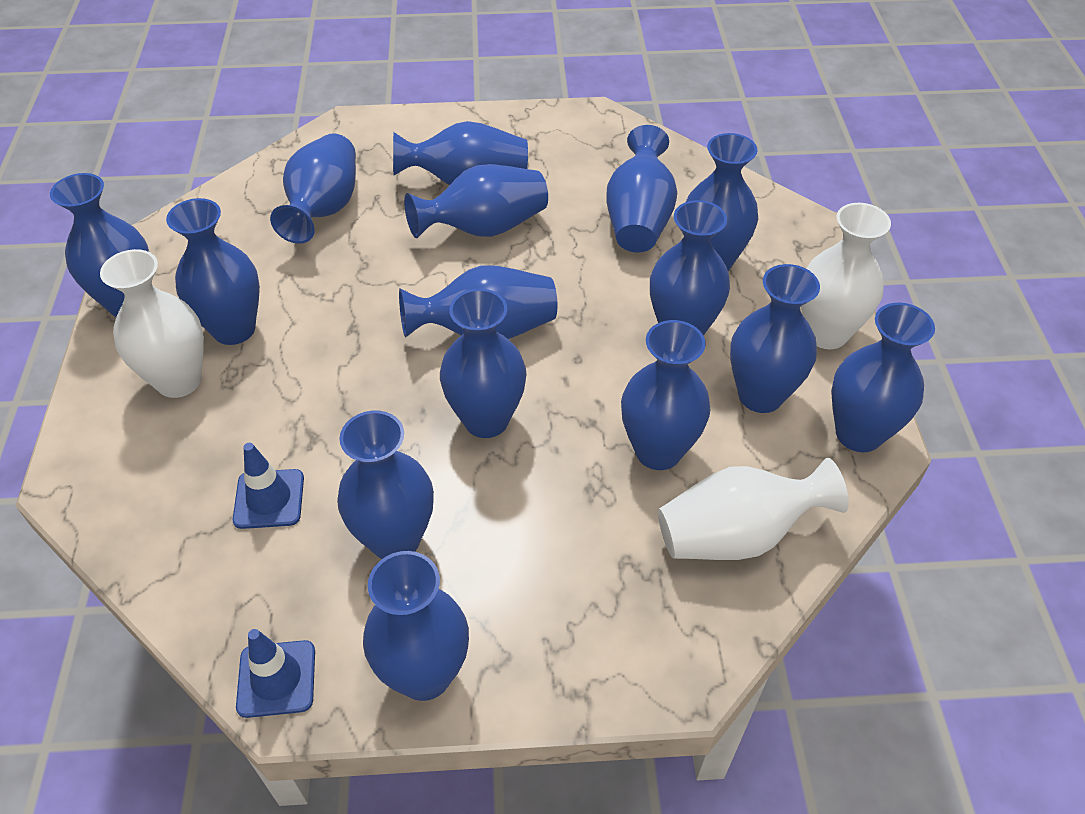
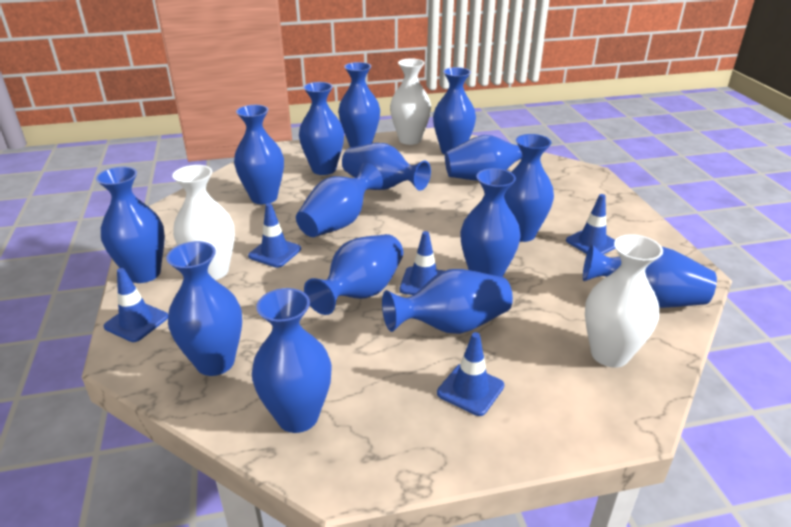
blue traffic cone: [233,443,304,529] [236,629,315,718] = 2 -> [104,268,168,342] [248,203,301,268] [400,231,444,295] [437,332,504,416] [566,194,616,254] = 5

